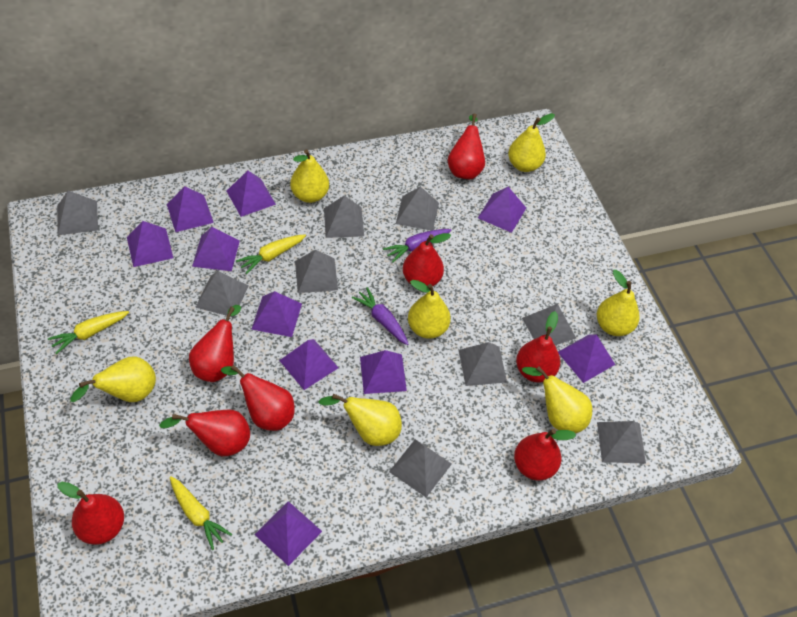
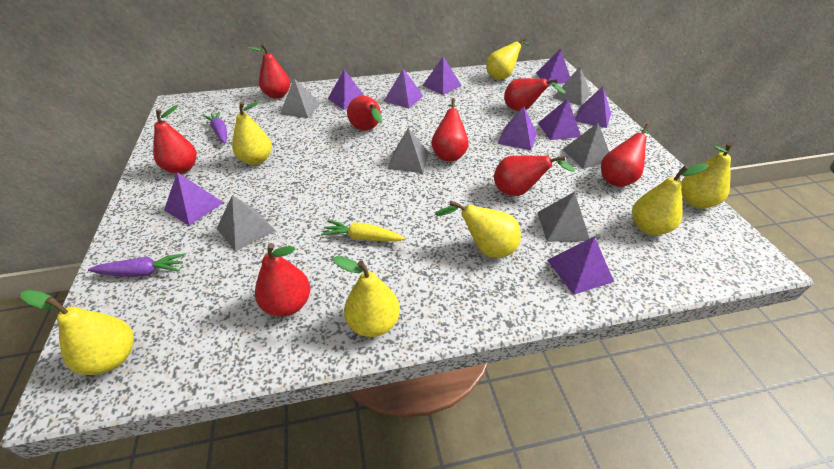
grey pyramid: [57,191,98,235] [195,271,248,317] [295,250,338,293] [324,196,364,238] [389,439,452,497] [396,186,439,230] [459,342,507,386] [522,304,576,345] [597,421,646,464] = 9 -> [217,195,276,252] [280,78,321,118] [387,128,429,173] [537,192,590,242] [553,66,591,105] [562,123,609,169] = 6
purple pyramid: [127,221,173,267] [167,186,214,232] [192,227,240,271] [227,171,276,217] [251,291,302,337] [254,501,322,566] [279,339,339,390] [360,350,407,394] [478,187,526,233] [558,334,615,383] = 10 -> [164,172,224,226] [328,70,365,110] [384,69,423,108] [422,56,462,95] [497,106,537,150] [536,49,570,85] [538,98,581,140] [547,236,614,295] [575,86,611,128] = 9
yellow carrot: [48,311,129,354] [170,476,232,550] [236,234,306,274] = 3 -> [321,220,405,242] = 1

